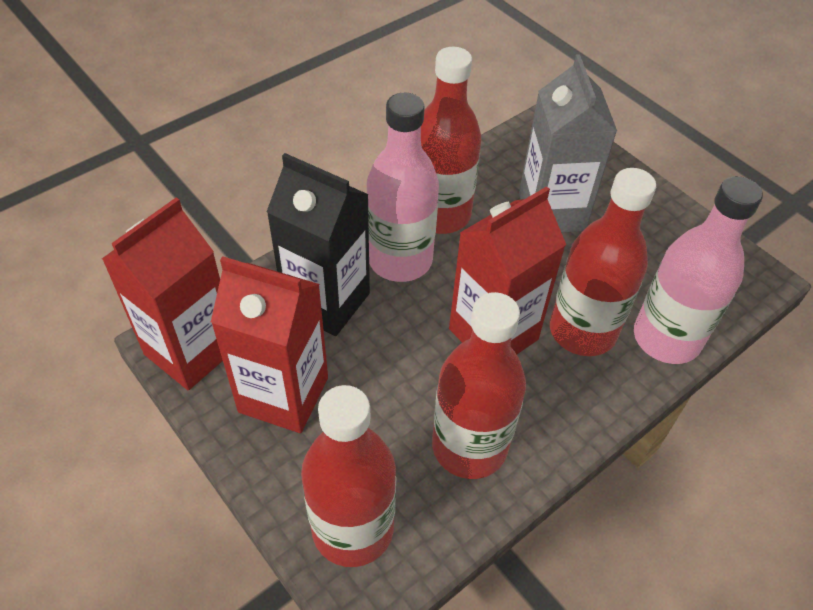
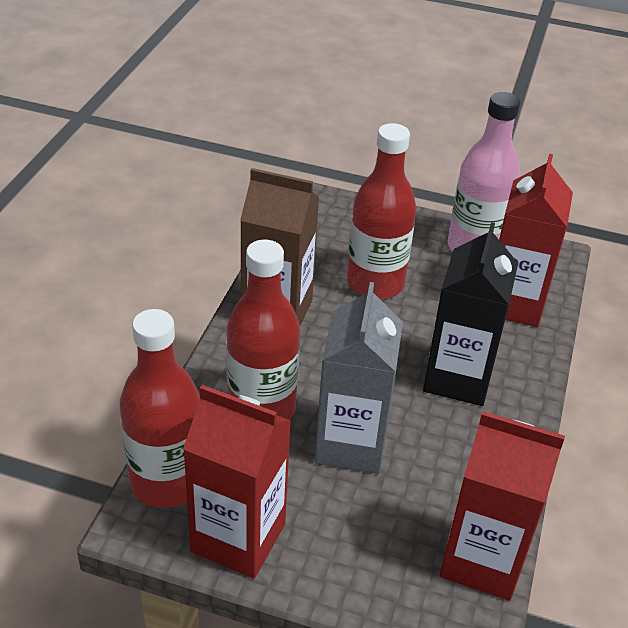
brown carton: none = 0 -> [240,168,319,326] = 1
pink bottle: [367,93,439,282] [634,176,763,364] = 2 -> [448,92,520,251] = 1
red bottle: [301,385,396,567] [421,47,481,234] [432,292,526,479] [550,168,656,356] = 4 -> [120,309,200,508] [226,239,300,420] [347,123,416,300] = 3

